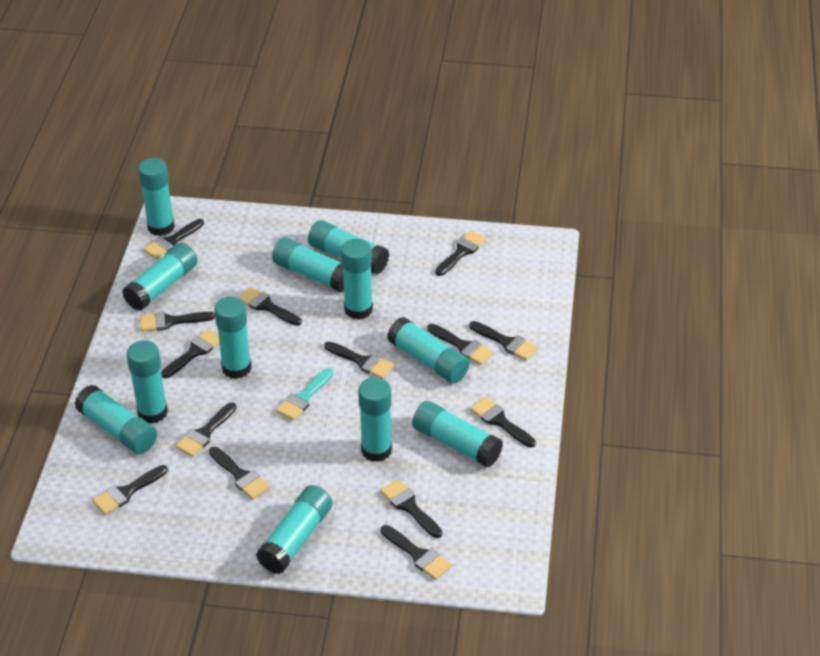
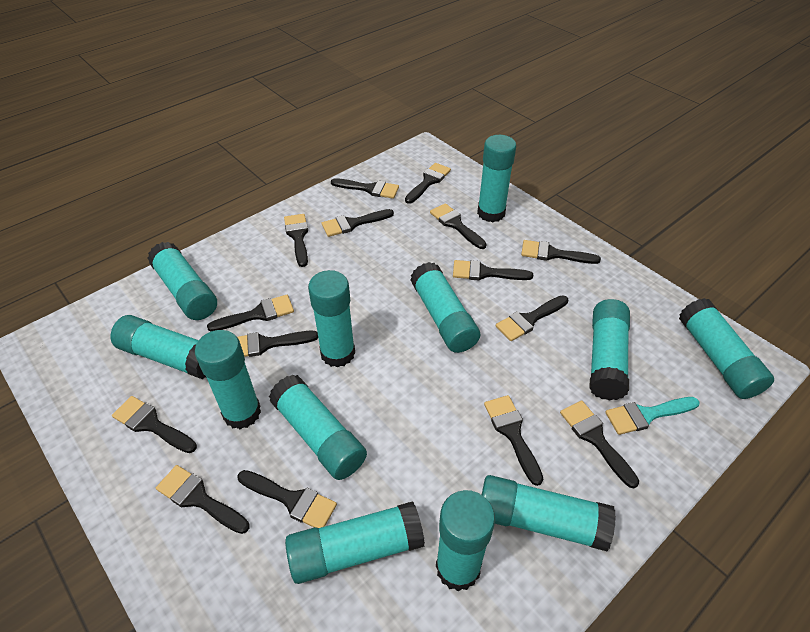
black brush: [92,465,168,515] [140,312,215,332] [143,219,204,259] [161,329,219,378] [176,402,236,457] [209,447,270,499] [238,287,302,326] [324,342,394,379] [380,479,442,538] [381,525,451,580] [428,324,494,365] [435,231,486,276] [469,321,538,360] [470,397,536,447] = 14 -> [112,396,197,453] [156,465,250,534] [207,295,294,332] [237,331,318,357] [237,470,337,528] [284,214,308,267] [322,209,394,237] [331,178,399,199] [405,163,451,204] [430,203,487,249] [453,260,533,280] [484,395,543,486] [496,295,568,341] [521,240,601,264] [560,400,639,488] = 15

